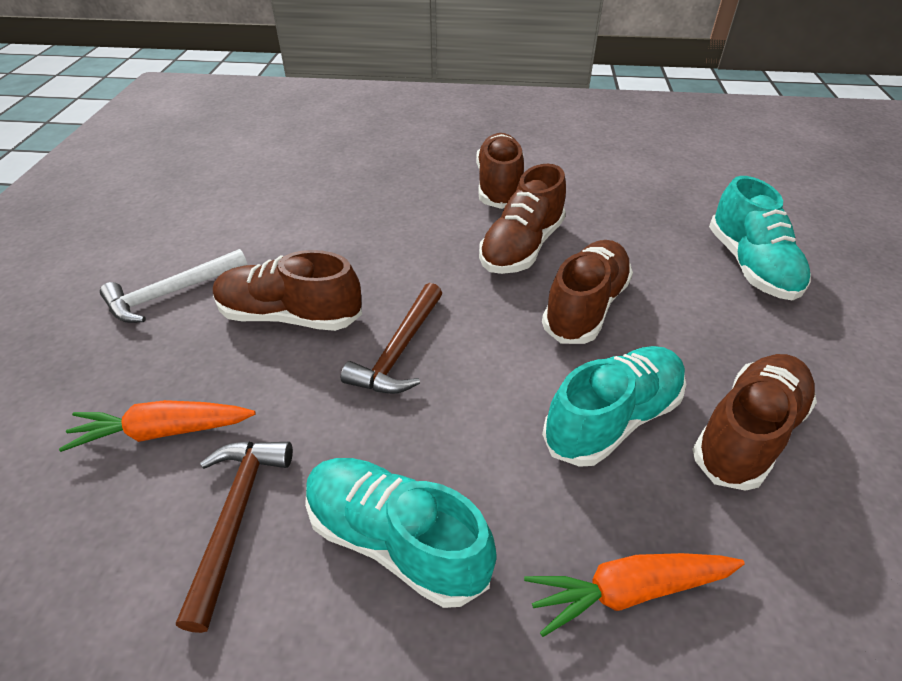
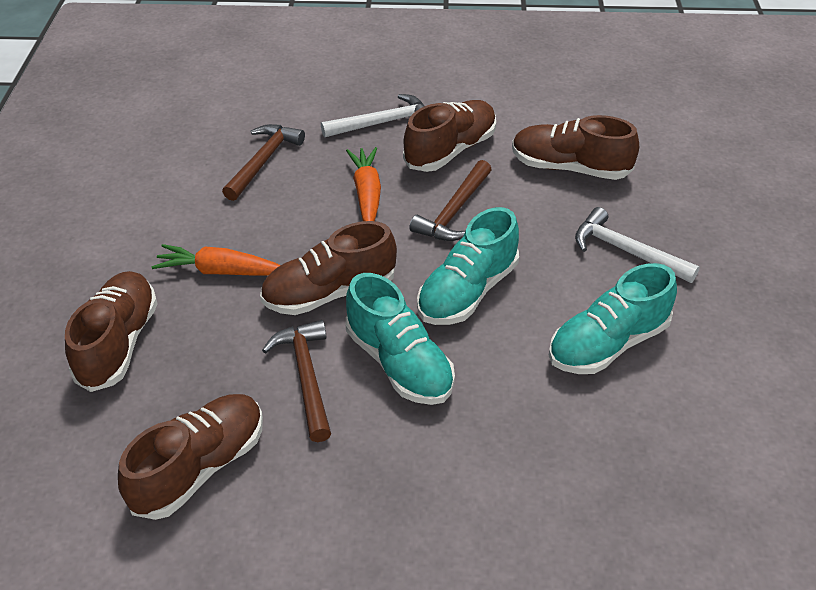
brown hammer: [176,441,293,633] [341,283,442,394] = 2 -> [222,124,305,201] [262,320,331,442] [409,160,492,241] = 3
white hammer: [100,249,247,323] = 1 -> [321,94,424,137] [575,207,700,283] = 2

